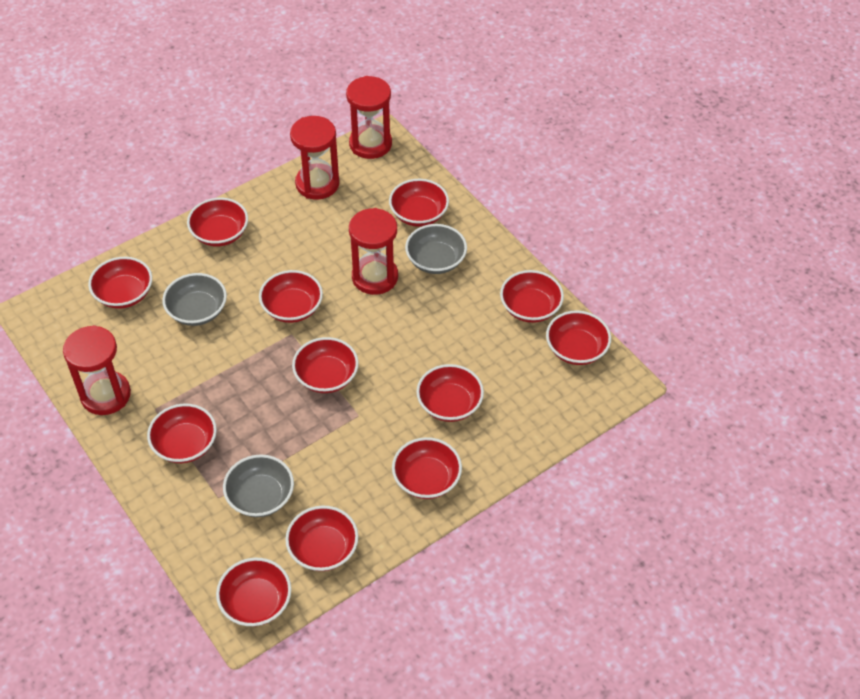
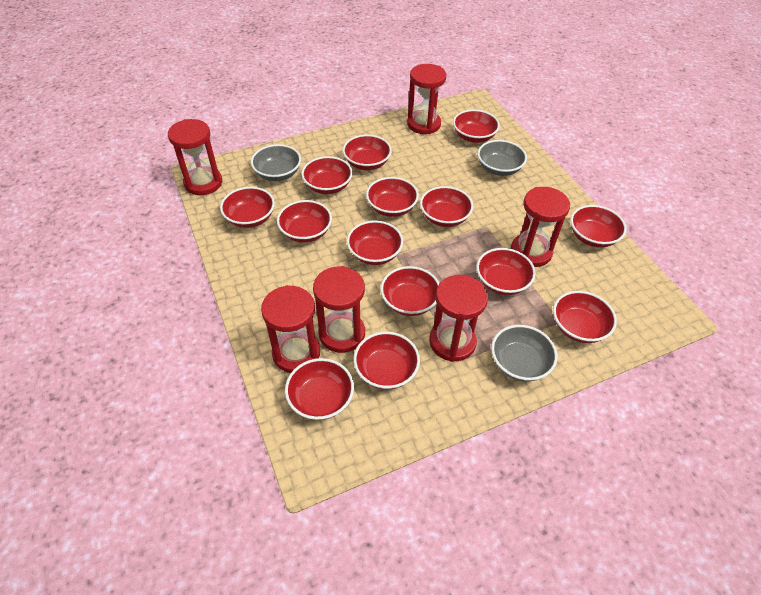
red bowl: [88,257,152,309] [147,404,217,463] [187,198,248,247] [216,558,291,626] [259,270,323,323] [285,506,358,571] [292,337,359,393] [389,179,449,227] [392,437,462,499] [416,364,484,422] [500,270,564,323] [546,310,611,365] = 12 -> [220,187,275,228] [277,200,332,243] [285,358,354,420] [301,156,353,194] [343,135,392,170] [347,220,403,265] [354,332,420,390] [366,177,419,217] [380,266,440,316] [420,186,473,227] [453,109,500,143] [476,248,536,295] [553,291,617,343] [570,205,627,248] = 14
red hourglass: [63,325,131,415] [290,116,340,200] [346,76,392,159] [349,208,398,295] = 4 -> [168,119,222,195] [261,285,320,373] [313,266,365,353] [407,64,446,134] [429,275,488,362] [511,187,570,267] = 6

